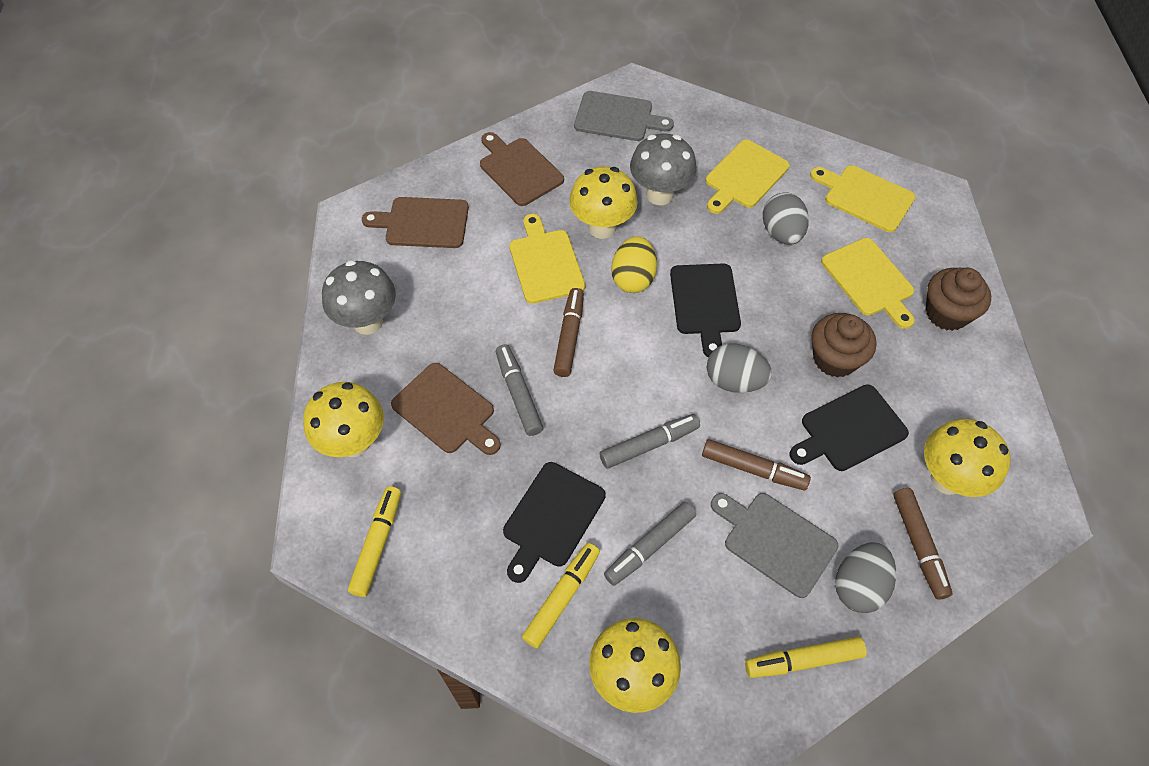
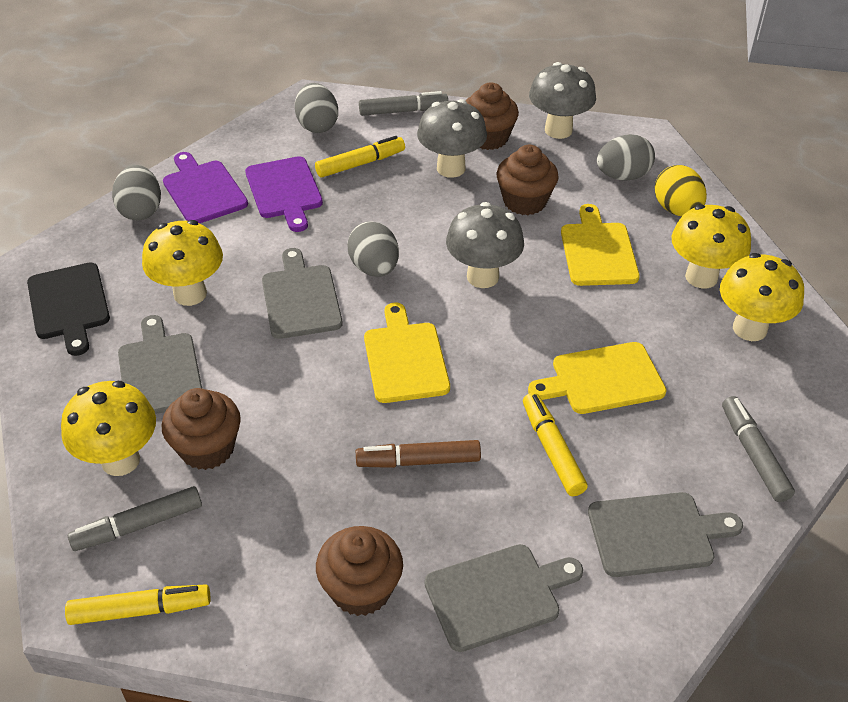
black cutting board: [503,462,606,583] [670,264,741,358] [790,385,909,471] = 3 -> [27,262,110,356] = 1
brown cupcake: [812,313,876,378] [926,268,991,331] = 2 -> [161,388,241,470] [316,526,403,616] [465,83,519,150] [497,145,559,215] = 4
brown cutting board: [362,197,469,248] [391,363,501,455] [480,132,564,206] = 3 -> none = 0
brown marker: [553,288,584,377] [702,439,811,490] [893,488,953,599] = 3 -> [356,440,481,468] = 1
grey cutting board: [574,91,674,141] [711,493,839,598] = 2 -> [118,315,202,414] [262,248,343,339] [425,544,583,652] [588,492,743,577] = 4
grey egg: [707,344,772,393] [763,193,809,245] [835,542,896,613] = 3 -> [112,165,161,220] [295,83,338,133] [347,221,399,277] [597,134,655,181] = 4
grey mushroom: [322,260,396,335] [630,133,697,205] = 2 -> [417,99,487,178] [446,202,524,288] [529,62,596,139] = 3
purple cutting board: none = 0 -> [163,152,248,224] [245,156,323,232] = 2
yellow cutting board: [509,214,585,304] [706,140,790,214] [810,165,915,232] [821,238,915,329] = 4 -> [364,303,450,403] [528,342,667,414] [561,204,640,286] = 3

